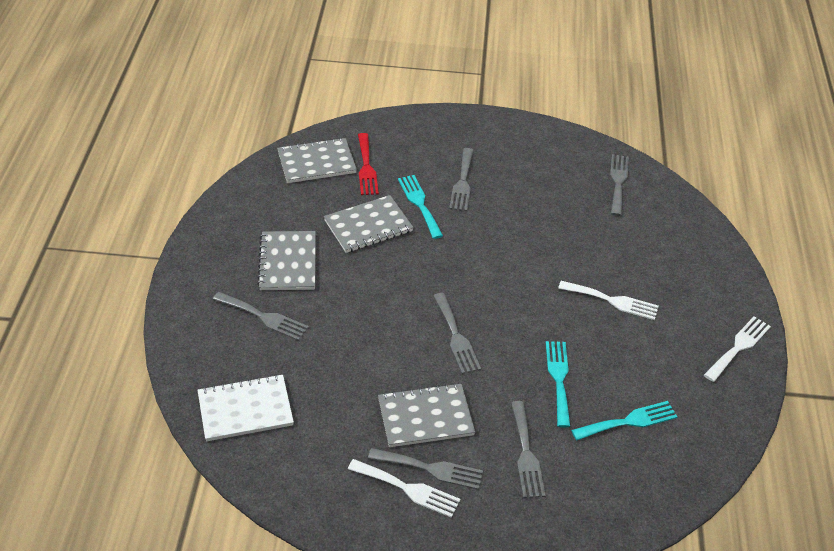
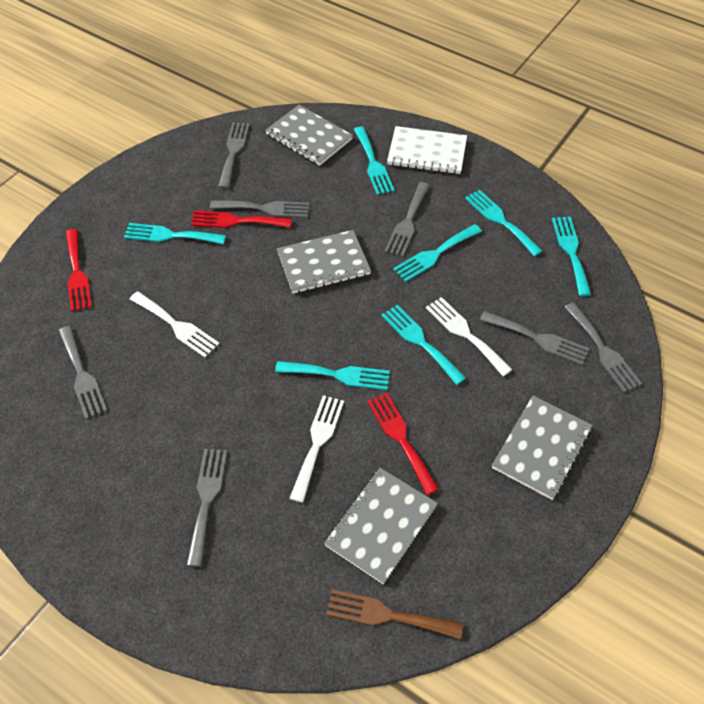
brown fork: none = 0 -> [326,589,463,639] = 1
grey fork: [213,292,309,341] [368,448,483,490] [433,293,481,374] [449,148,473,211] [511,401,546,498] [610,154,629,216] = 6 -> [58,326,107,419] [187,449,227,567] [210,200,310,218] [218,122,250,189] [385,182,430,257] [480,311,589,365] [564,302,642,392] = 7
red fork: [358,133,379,195] = 1 -> [66,229,92,312] [191,210,292,228] [367,393,439,495] = 3
turquoise fork: [398,175,443,239] [546,341,570,427] [571,401,677,440] = 3 -> [124,223,226,244] [275,361,390,390] [354,127,395,195] [381,305,466,385] [393,224,482,282] [465,190,543,256] [552,217,591,296] = 7

